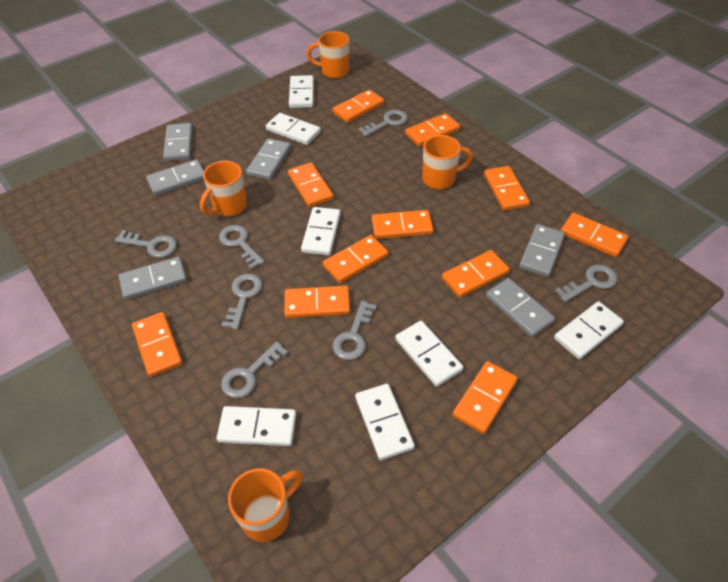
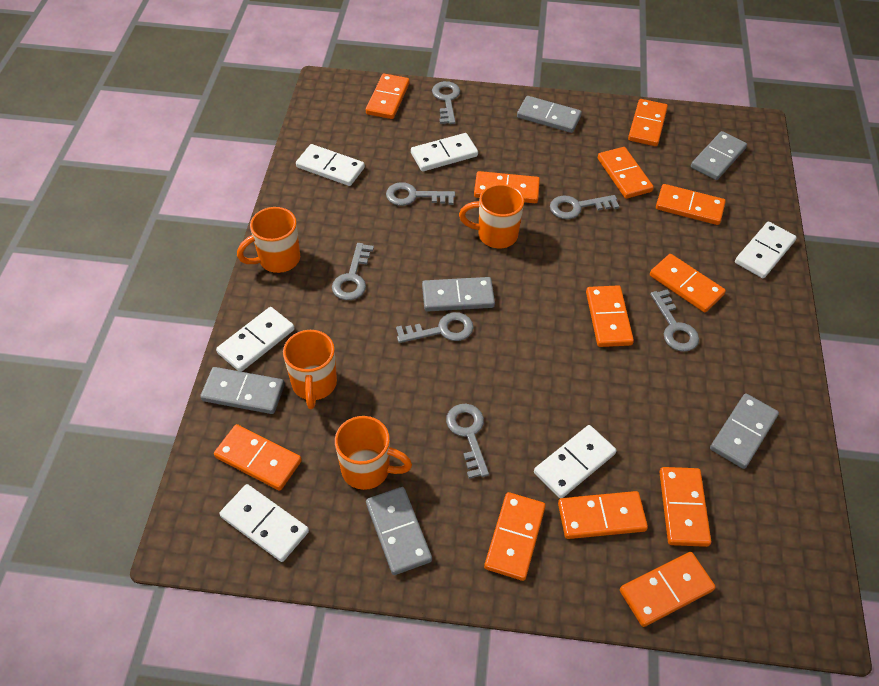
orange domino: [132,312,183,377] [284,286,350,318] [288,163,334,207] [323,235,388,283] [333,90,384,123] [372,210,433,239] [405,113,460,147] [442,250,510,298] [452,361,518,434] [484,166,530,211] [561,213,628,257] = 11 -> [214,424,302,491] [366,74,410,119] [474,171,540,203] [484,492,546,581] [558,491,648,539] [586,285,634,347] [598,147,654,199] [620,552,716,627] [628,99,668,146] [650,254,726,313] [656,184,726,225] [659,467,711,547] = 12
white domino: [217,406,296,446] [266,113,321,145] [289,75,314,108] [301,207,341,255] [355,384,415,460] [395,321,463,387] [554,301,624,359] = 7 -> [216,307,294,372] [220,484,309,562] [296,144,365,186] [411,133,478,172] [534,425,616,498] [735,222,797,278] = 6

